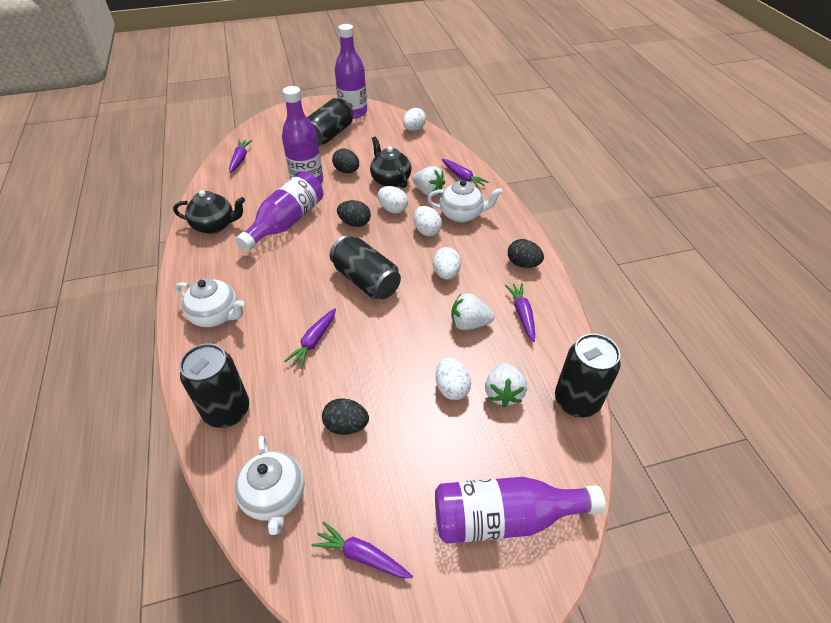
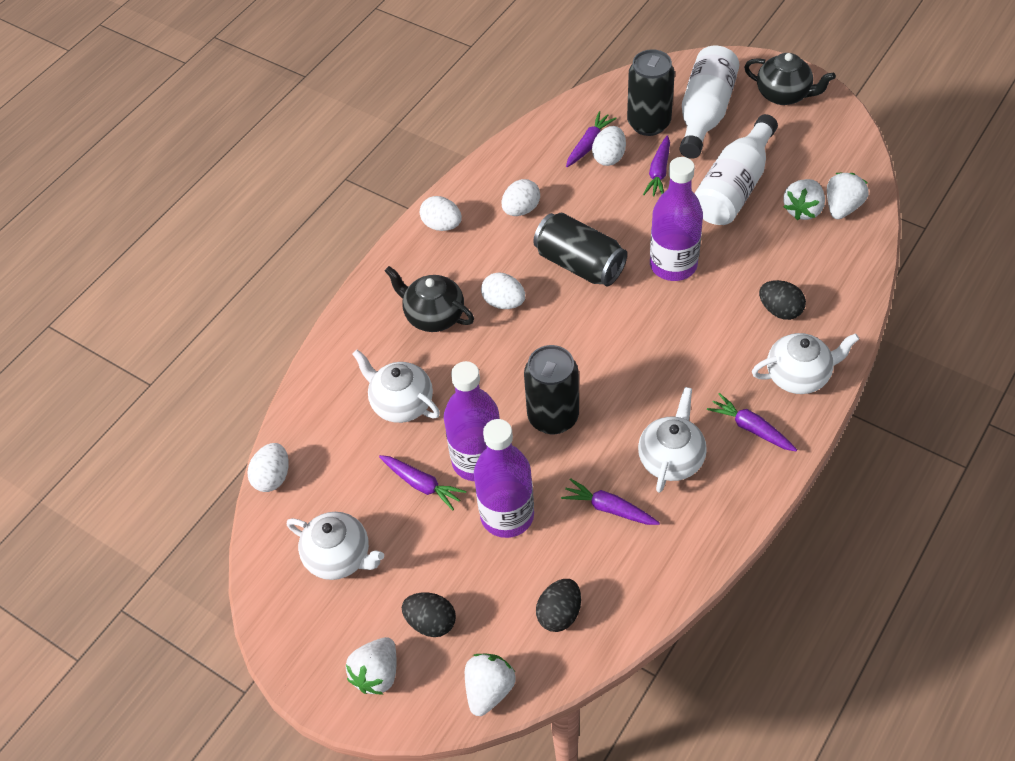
black can: [179,343,249,428] [307,98,353,145] [330,235,401,299] [555,334,620,417] = 4 -> [524,345,579,435] [533,213,627,286] [627,49,675,136] = 3
black egg: [322,398,369,435] [332,149,359,173] [337,200,371,227] [508,239,544,268] = 4 -> [402,593,456,637] [536,579,581,632] [759,280,806,320] = 3
purple bottle: [235,171,323,252] [282,86,323,183] [335,24,367,119] [435,477,605,544] = 4 -> [444,361,500,481] [474,419,534,538] [650,157,703,281] = 3
white bottle: none = 0 -> [679,46,739,159] [694,114,778,225] = 2
white strawberry: [412,166,445,196] [451,293,494,330] [485,363,527,407] = 3 -> [346,637,397,694] [465,654,516,716] [783,179,825,220] [827,173,869,219] = 4
white teapot: [176,278,244,327] [235,436,305,535] [427,180,503,223] = 3 -> [287,512,384,580] [353,349,440,423] [638,387,707,493] [752,333,859,394] = 4

